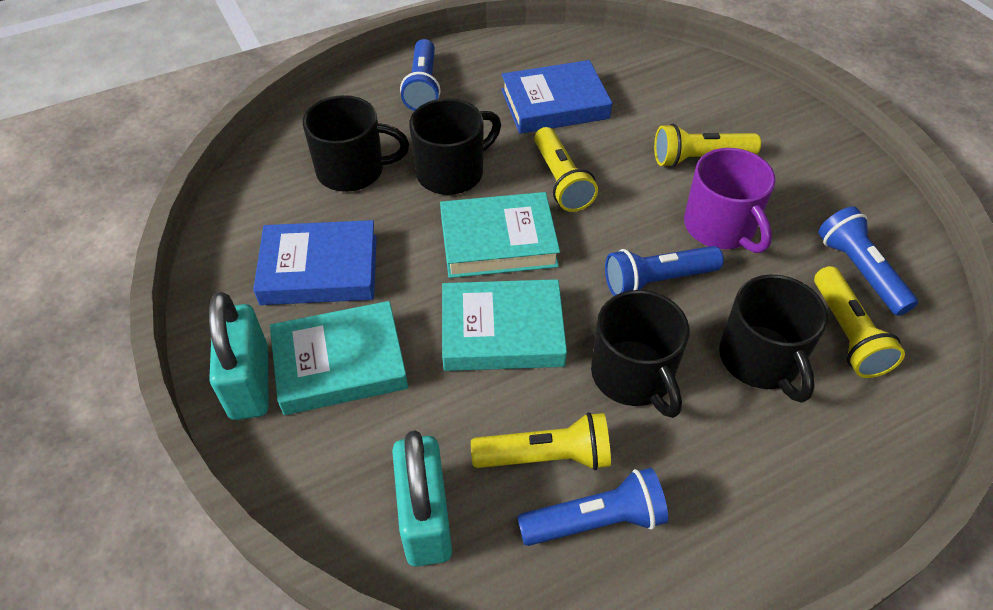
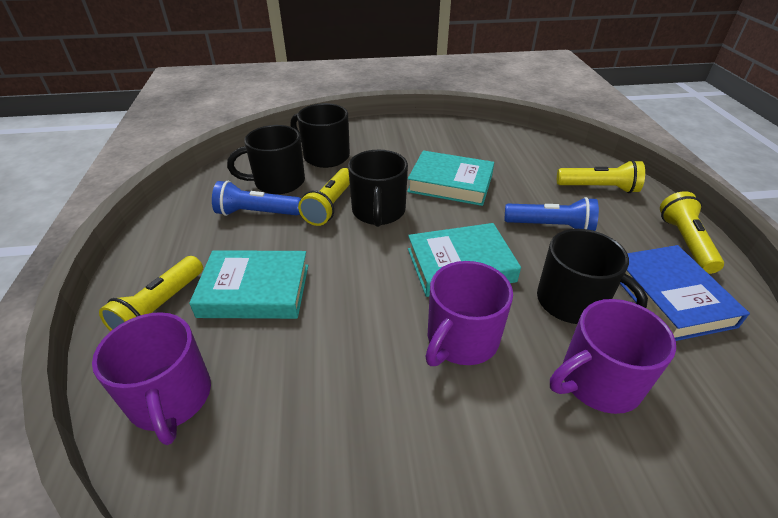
blue book: [253,220,377,305] [502,60,612,134] = 2 -> [620,245,750,341] = 1
blue flashlight: [400,39,441,111] [517,468,668,546] [605,246,724,296] [818,206,918,316] = 4 -> [212,181,301,216] [505,197,599,231] = 2
purple mug: [684,148,776,253] = 1 -> [92,312,211,445] [425,261,513,366] [550,299,676,414] = 3
turquoise padlock: [209,292,268,420] [392,430,452,566] = 2 -> none = 0

